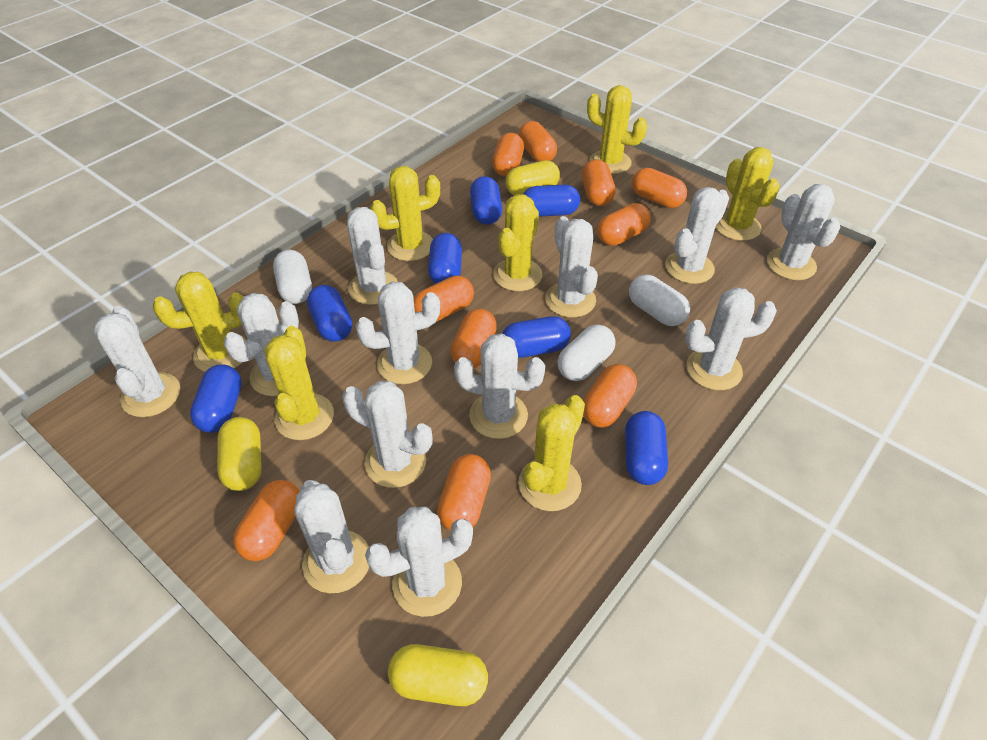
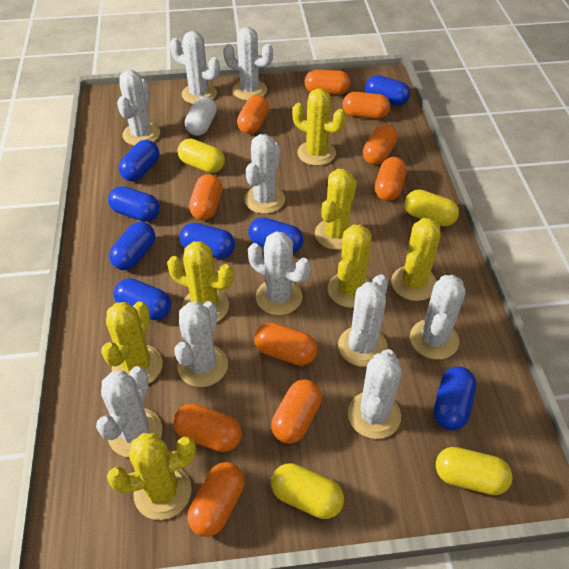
blue capsule: [190,364,242,433] [307,285,352,342] [428,233,462,284] [470,176,502,225] [502,316,571,358] [523,185,580,217] [625,411,668,485] = 7 -> [108,186,160,222] [109,222,155,270] [113,278,171,320] [118,140,159,182] [180,223,235,259] [248,217,304,253] [365,75,410,106] [434,366,476,431] = 8
white cactus: [93,306,180,417] [224,293,299,396] [294,480,369,593] [342,381,433,488] [347,207,398,305] [355,282,440,384] [365,507,473,617] [454,333,545,439] [545,216,598,317] [665,187,729,284] [685,287,777,390] [767,184,841,280] = 12 -> [96,366,162,457] [117,70,160,146] [170,31,220,104] [174,301,228,387] [223,27,273,100] [244,134,285,214] [248,231,311,315] [338,274,388,367] [348,349,402,439] [410,275,466,360] = 10
white capsule: [273,250,312,304] [557,324,616,381] [629,274,690,326] = 3 -> [185,96,217,136] = 1
yellow capsule: [217,417,262,491] [388,644,488,706] [505,160,560,195] = 3 -> [178,138,225,173] [271,463,344,519] [405,189,459,227] [436,447,513,495] = 4

